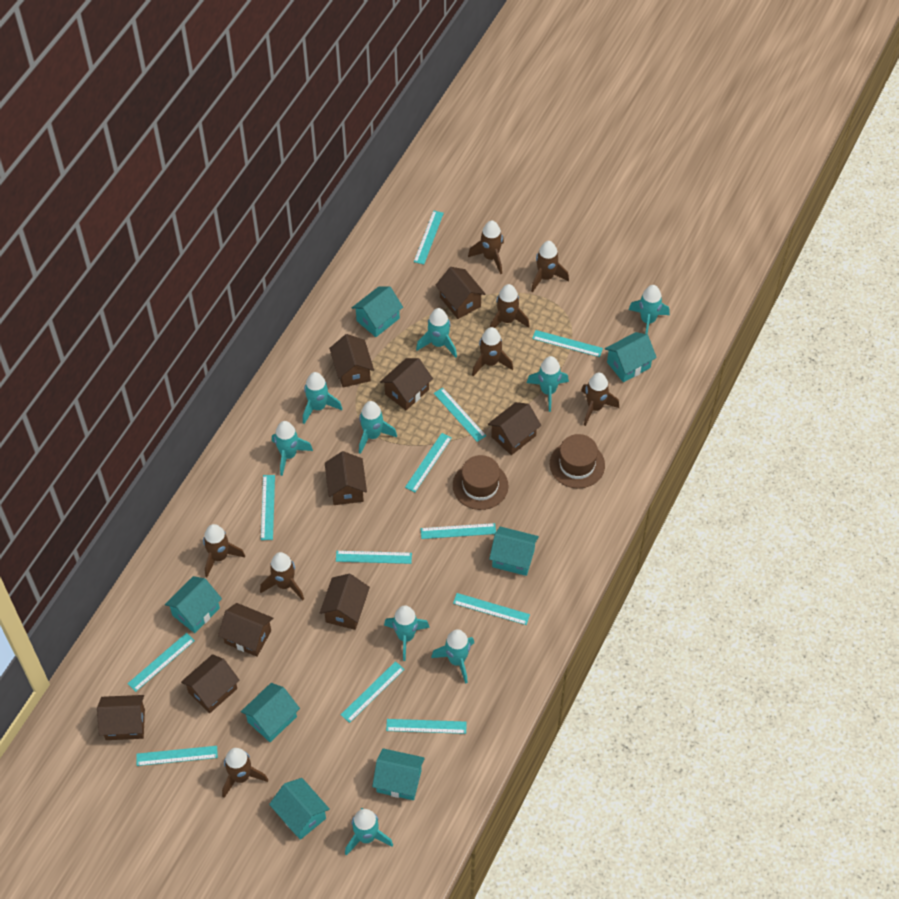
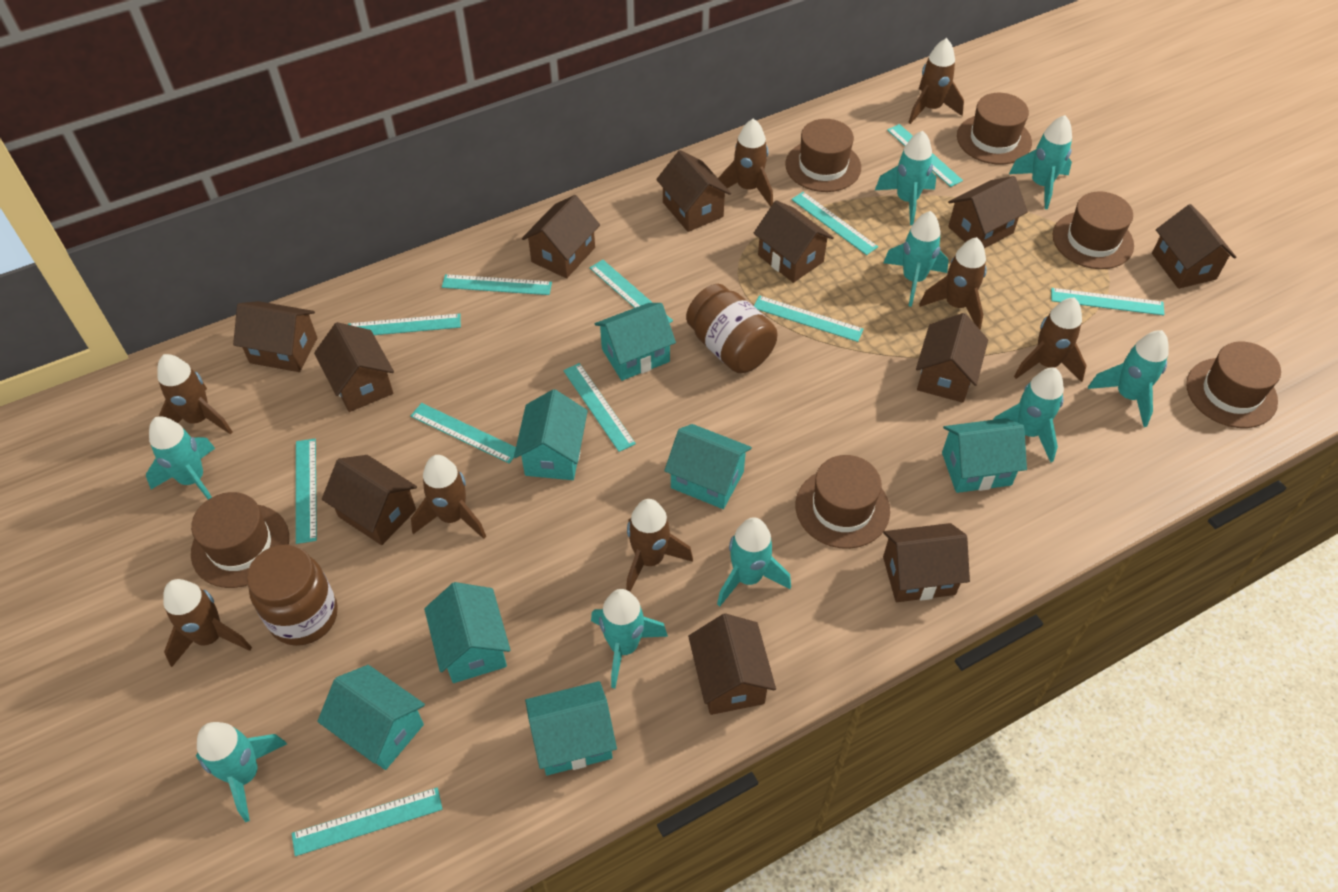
brown hat: [453,455,508,510] [550,434,605,489] = 2 -> [191,492,289,588] [785,119,861,192] [795,455,890,549] [957,93,1032,164] [1053,191,1134,269] [1186,341,1281,428] = 6
brown house: [97,695,145,740] [181,654,240,713] [218,603,273,657] [320,574,370,630] [325,451,367,505] [329,334,374,388] [380,358,433,410] [435,267,485,319] [488,402,541,455] = 9 -> [233,301,318,372] [314,322,394,412] [322,455,417,545] [522,195,600,279] [656,150,731,232] [688,613,776,715] [754,200,834,283] [883,523,970,602] [916,313,988,403] [948,176,1028,248] [1152,204,1236,289] = 11
brown jar: none = 0 -> [247,544,338,646] [686,284,778,373] = 2
turquoise ruler: [127,633,195,692] [136,746,218,766] [261,475,275,540] [336,551,412,564] [341,661,404,723] [386,719,467,734] [405,433,452,492] [414,210,444,264] [421,523,496,539] [434,387,486,442] [453,593,530,625] [532,330,603,357] = 12 -> [292,787,443,856] [296,439,317,544] [348,314,461,335] [411,403,516,464] [442,274,552,295] [563,363,636,452] [590,260,673,323] [754,295,864,342] [791,192,878,255] [887,124,963,187] [1051,288,1165,315] = 11

